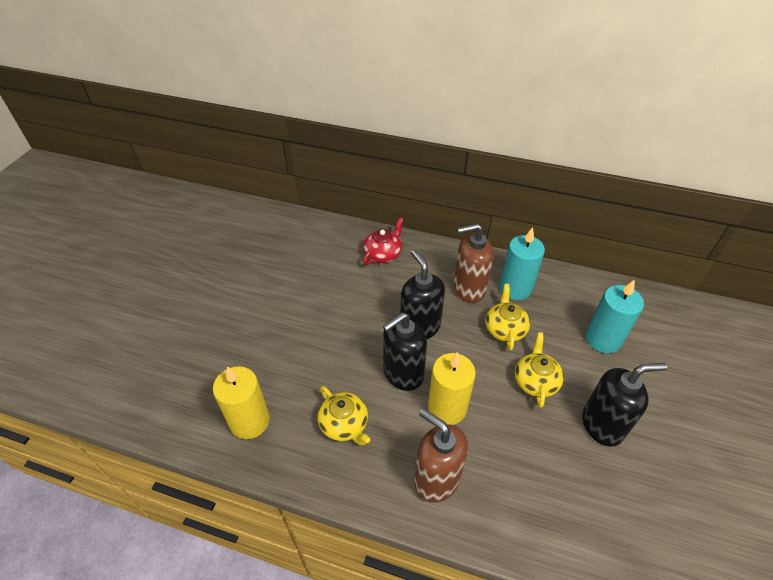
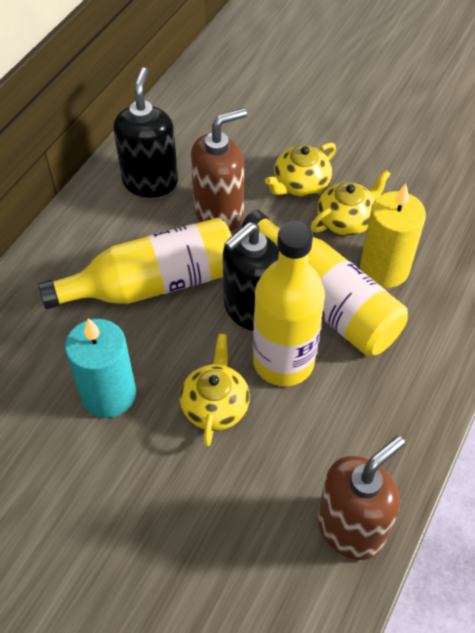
black soap dispenser: [383,312,427,391] [400,250,445,339] [582,363,667,447] = 3 -> [113,67,178,197] [223,222,279,331] = 2
red teapot: [363,218,404,265] = 1 -> none = 0
turquoise candle: [499,227,545,300] [586,279,644,353] = 2 -> [65,318,136,418] = 1
yellow bottle: none = 0 -> [38,218,232,309] [242,210,408,356] [253,221,325,386] = 3
yellow candle: [213,366,270,439] [428,352,476,425] = 2 -> [360,183,426,288] = 1

